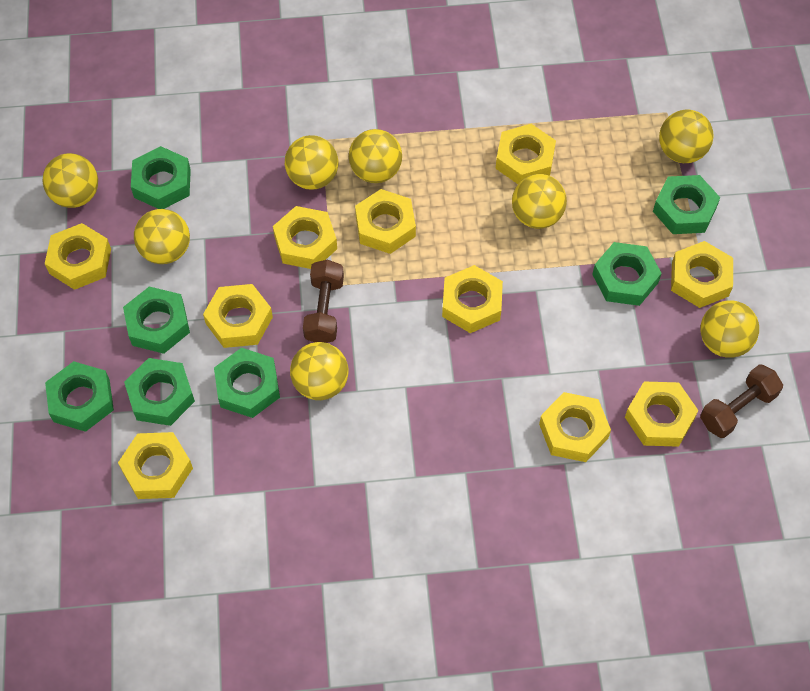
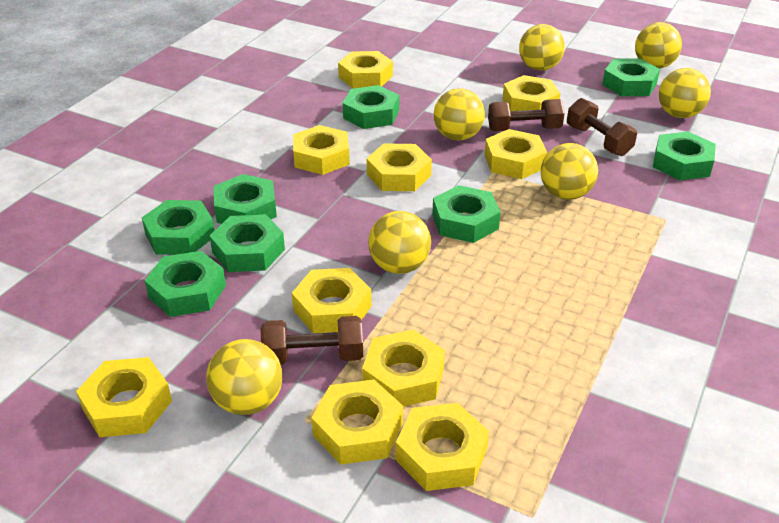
brown dumbbell: [303,259,344,343] [700,364,783,438] = 2 -> [261,316,363,365] [488,99,565,131] [567,98,637,156] = 3
green nut: [45,361,114,432] [123,286,190,354] [124,358,195,426] [131,146,191,209] [214,348,280,418] [592,242,662,306] [653,175,720,234] = 7 -> [142,200,215,255] [145,251,226,317] [209,214,285,272] [214,174,277,224] [343,85,399,129] [432,185,501,243] [602,58,660,96] [653,132,716,180] = 8
yellow ball: [43,153,98,208] [134,209,190,264] [285,135,338,190] [290,342,349,400] [349,129,402,183] [512,174,567,229] [659,110,714,163] [700,300,759,358] = 8 -> [207,339,283,415] [368,211,431,274] [434,88,485,140] [519,24,565,71] [541,143,598,200] [635,22,682,69] [659,68,711,118] = 7

